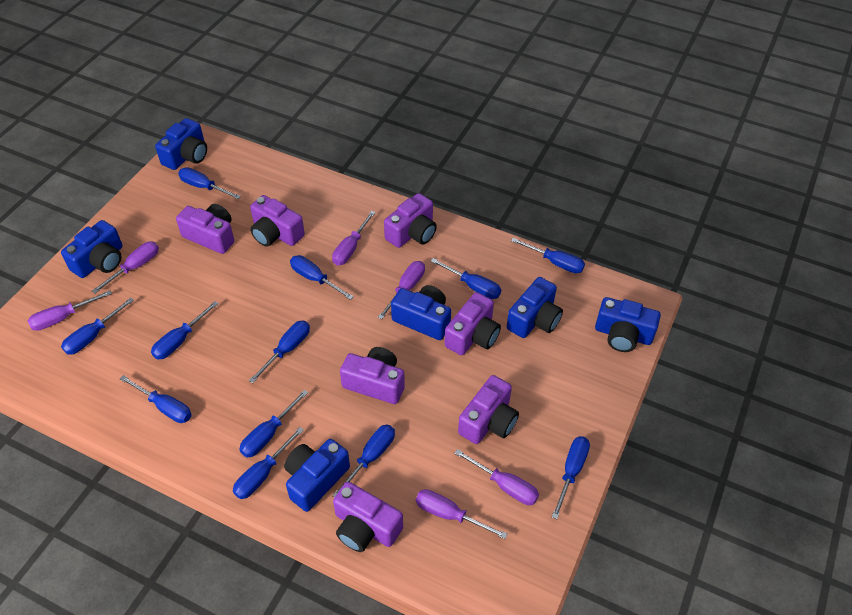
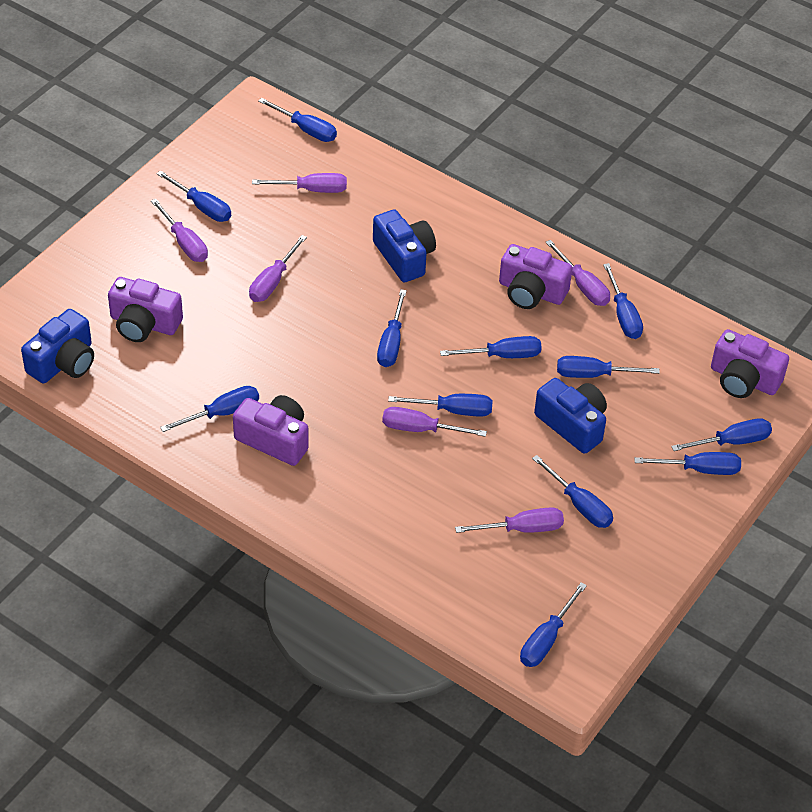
blue camera: [61,220,122,278] [155,118,207,170] [284,439,350,512] [391,285,451,340] [507,277,563,338] [595,297,661,352] = 6 -> [21,309,94,383] [373,209,436,282] [534,378,607,454] = 3
purple camera: [176,204,234,254] [250,195,305,247] [333,482,403,552] [340,347,405,404] [384,193,437,248] [445,292,501,355] [458,375,519,444] = 7 -> [108,277,183,342] [233,395,309,466] [499,244,572,309] [711,329,789,398] = 4

